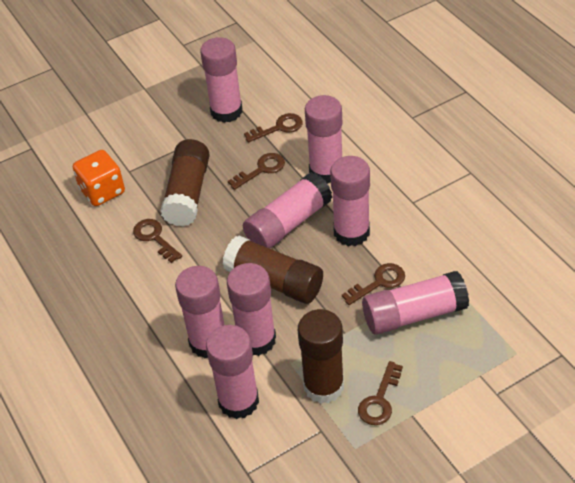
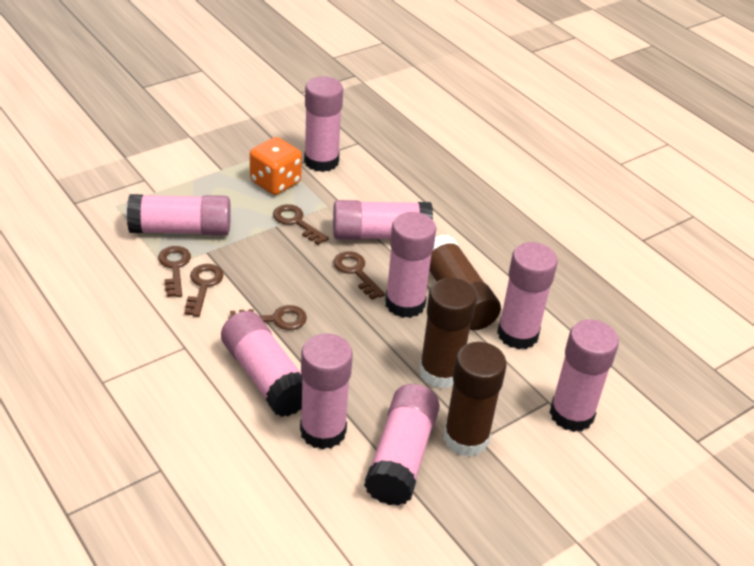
pink glue stick: [175,266,225,358] [200,37,243,123] [206,325,259,419] [227,263,276,356] [243,172,333,249] [305,95,343,184] [330,156,370,246] [362,271,469,335] = 8 -> [127,194,231,236] [221,311,302,417] [300,333,353,450] [304,76,343,172] [333,200,433,240] [364,384,440,506] [385,212,436,318] [497,242,558,350] [549,320,619,432] = 9

